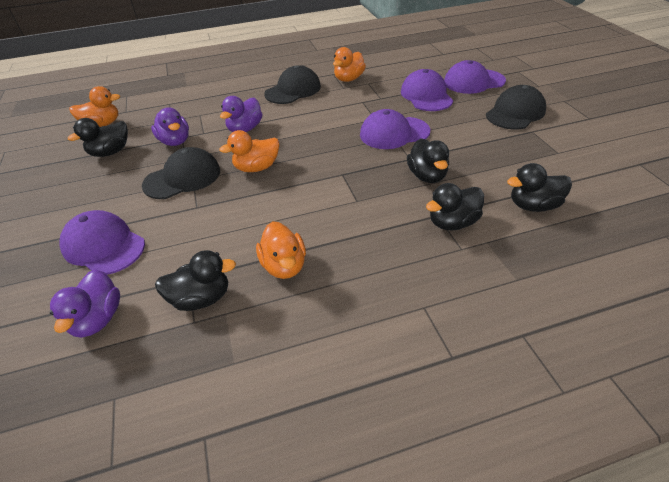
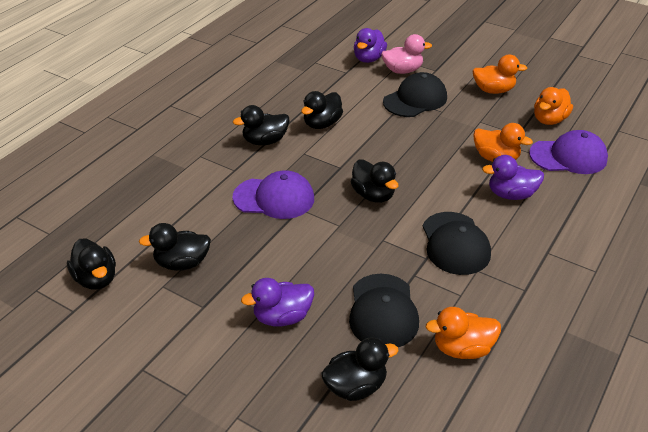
black duck: [68,118,128,157] [155,250,236,311] [407,138,449,183] [426,183,484,230] [507,163,572,212] = 5 -> [67,239,116,290] [139,223,211,271] [233,105,289,145] [301,91,343,129] [321,337,399,401] [350,160,398,203] = 6
pink duck: none = 0 -> [381,34,432,74] = 1
purple cap: [59,210,145,275] [360,109,431,149] [401,69,453,111] [444,60,506,94] = 4 -> [232,170,314,219] [529,130,608,174] = 2

